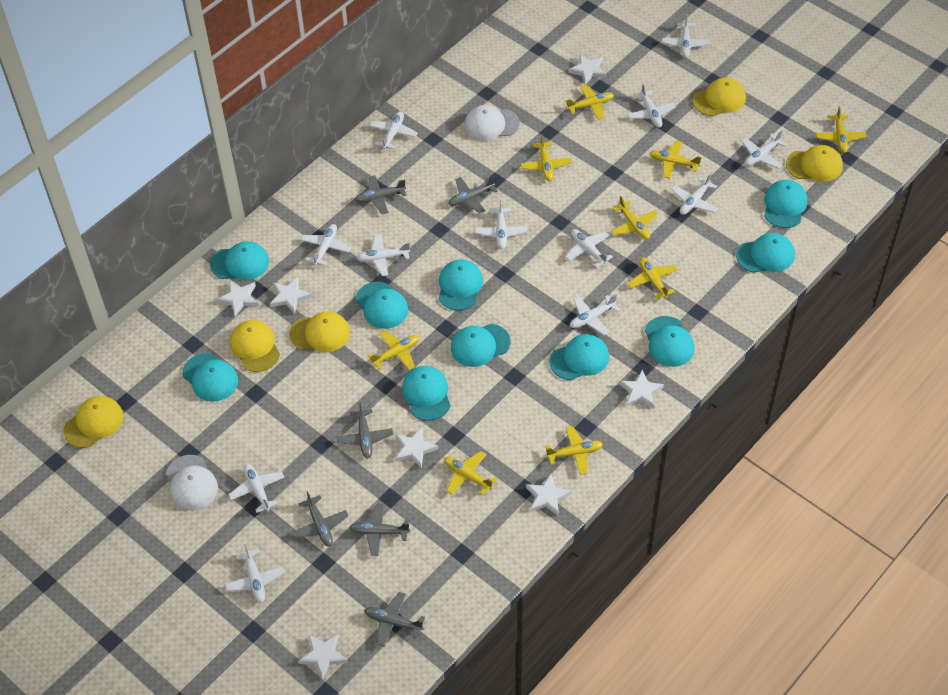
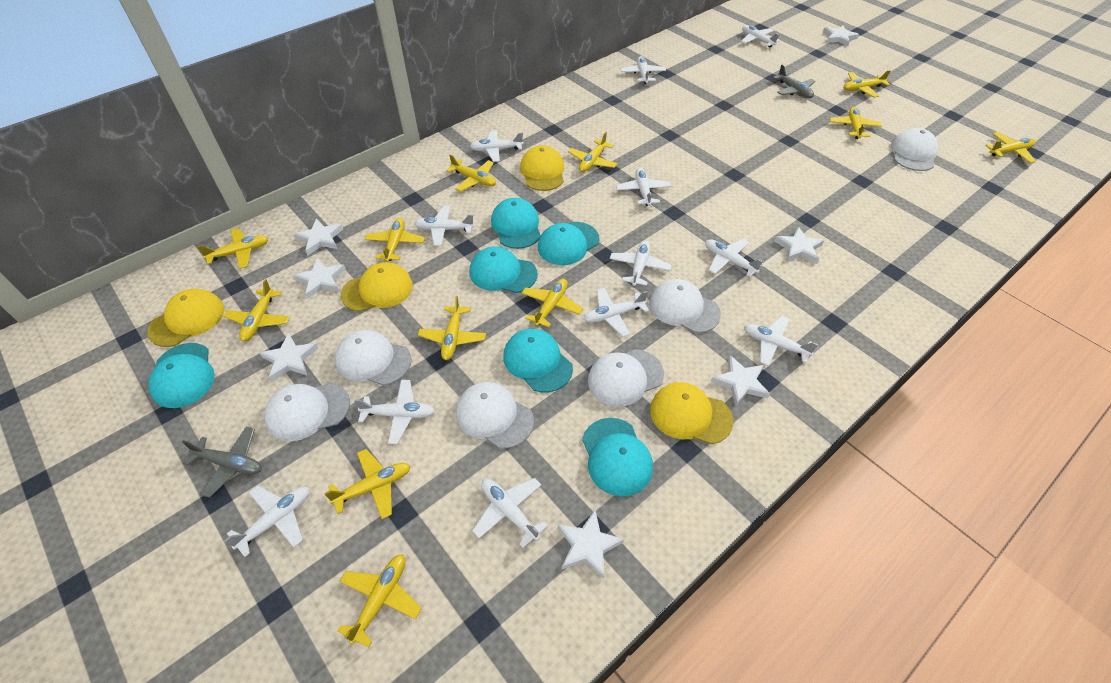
grey plane: [292,491,348,546] [336,402,393,458] [349,503,410,556] [355,175,406,214] [364,592,425,647] [448,176,498,214] = 6 -> [182,427,262,498] [773,65,816,98] = 2
turquoise cap: [182,353,238,402] [210,241,269,280] [356,282,408,329] [402,366,451,421] [438,260,483,311] [451,324,510,367] [550,334,609,380] [645,316,694,367] [736,233,795,273] [764,180,807,228] = 10 -> [149,343,215,408] [470,246,538,293] [491,198,541,249] [503,329,573,392] [538,222,600,265] [582,418,653,496] = 6
white cap: [166,455,218,510] [464,105,520,141] = 2 -> [264,383,350,441] [335,330,412,386] [456,382,534,449] [588,349,664,407] [649,279,721,333] [891,128,938,171] = 6
yellow cap: [64,396,123,448] [230,320,280,372] [289,311,350,352] [693,77,746,116] [786,145,843,182] = 5 -> [147,289,224,347] [341,262,413,312] [520,145,564,191] [650,382,733,444] = 4
yellow plane: [367,330,419,370] [444,451,497,495] [521,134,572,181] [545,426,603,475] [565,84,614,120] [611,195,658,240] [628,257,678,300] [650,141,702,179] [816,106,867,153] = 9 -> [197,228,268,269] [223,279,290,341] [324,449,411,519] [337,554,422,648] [365,218,425,262] [418,296,486,360] [446,154,496,192] [521,279,583,327] [568,132,618,172] [830,107,882,139] [843,70,891,98] [985,132,1036,163] = 12

